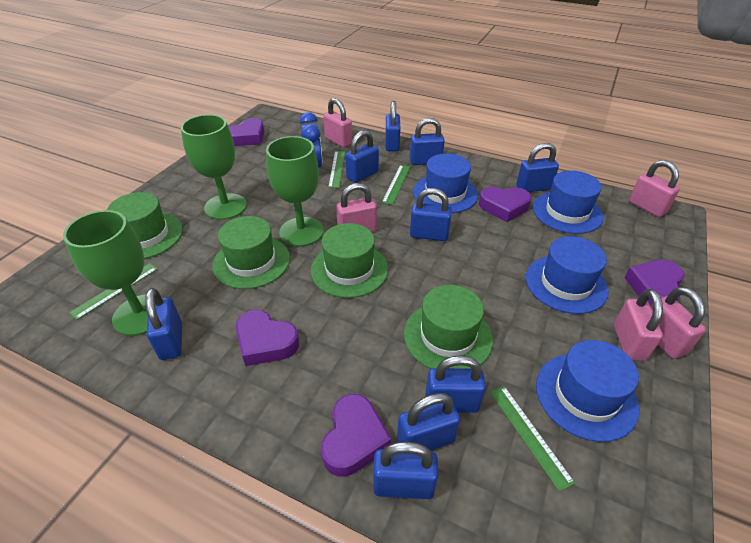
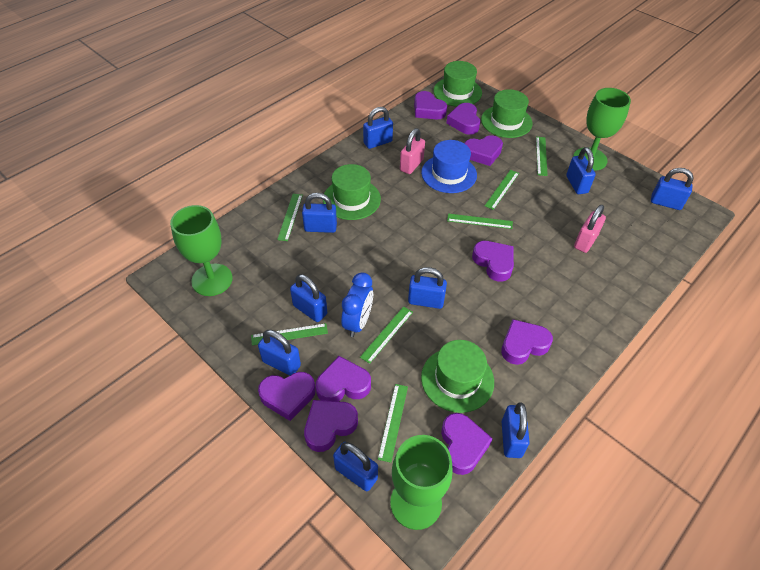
blue hat: [413,153,478,213] [526,236,609,314] [533,170,603,234] [536,340,639,442] = 4 -> [421,140,477,193] = 1
green ruler: [69,263,158,320] [328,151,345,188] [382,165,410,205] [490,386,575,492] = 4 -> [251,323,328,346] [277,194,303,241] [360,306,413,364] [378,384,408,463] [447,213,513,229] [485,170,519,210] [536,137,548,176] = 7
pink padlock: [323,98,352,147] [336,183,377,232] [614,289,663,361] [629,160,680,217] [651,287,706,359] = 5 -> [400,128,425,174] [574,205,606,253] = 2
purple heart: [229,118,265,146] [236,310,299,366] [321,394,391,477] [479,187,532,222] [624,260,685,306] = 5 -> [258,372,316,421] [304,400,358,452] [315,356,371,402] [414,91,447,119] [441,413,493,475] [447,103,480,135] [464,135,503,166] [472,241,514,282] [501,319,553,365] = 9

